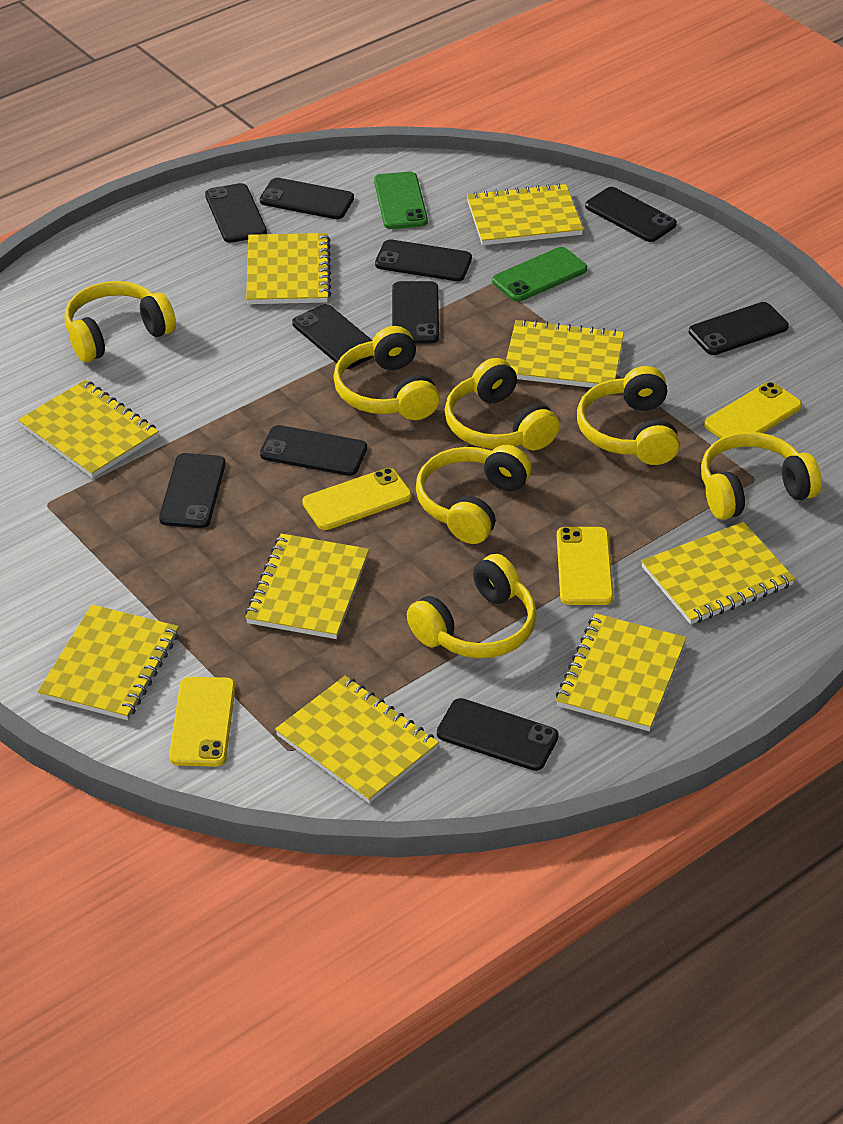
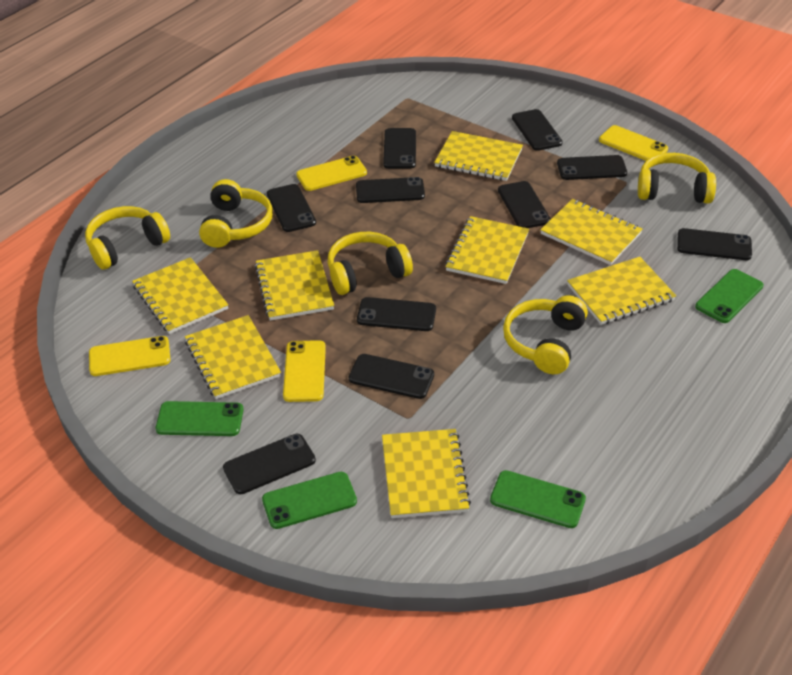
green phone: [374,172,428,229] [492,247,587,302] = 2 -> [156,401,243,436] [262,472,357,529] [490,470,586,528] [695,269,763,323] = 4
yellow headphones: [65,281,176,362] [333,326,440,420] [407,554,537,658] [416,445,532,544] [444,358,560,450] [577,366,680,465] [701,432,822,520] = 7 -> [85,206,170,270] [199,179,273,248] [328,232,413,295] [503,295,588,374] [638,153,716,204] = 5
yellow notebook: [18,380,159,478] [38,604,179,720] [245,534,369,639] [246,233,331,304] [275,676,439,803] [467,183,583,245] [506,319,624,388] [556,613,687,731] [641,522,795,624] = 9 -> [132,257,228,334] [185,315,281,399] [255,250,334,321] [382,429,471,518] [434,131,523,181] [445,216,529,284] [540,199,643,265] [567,257,676,325] = 8

